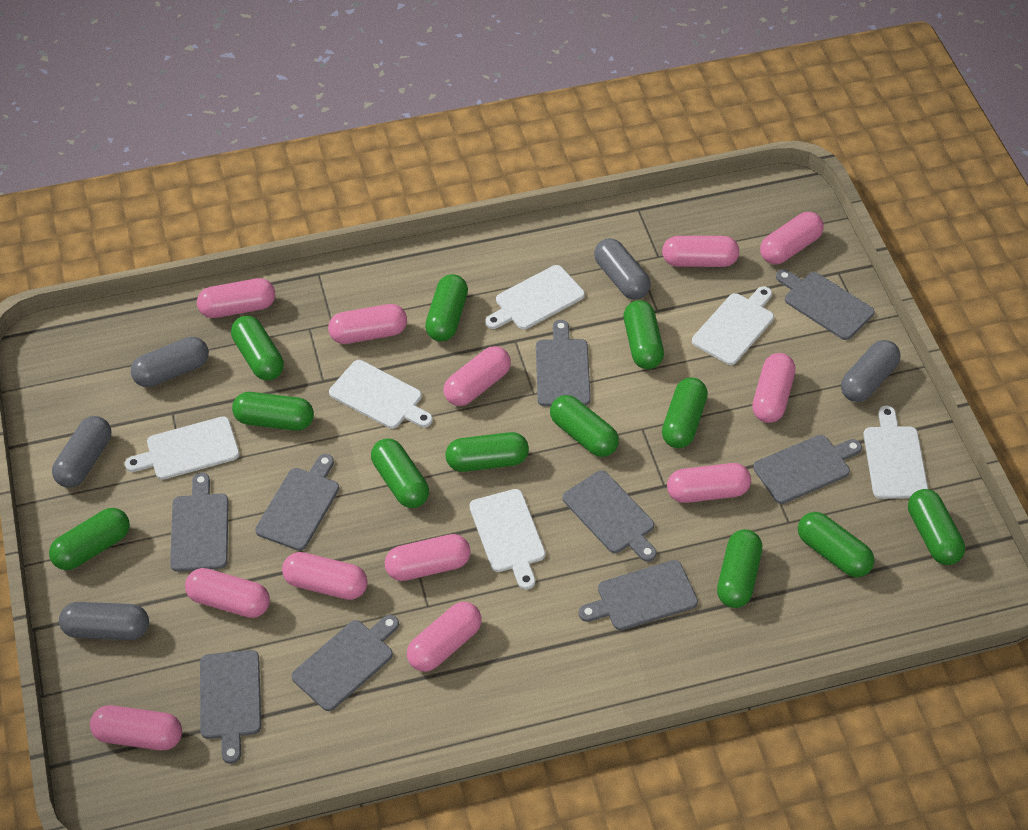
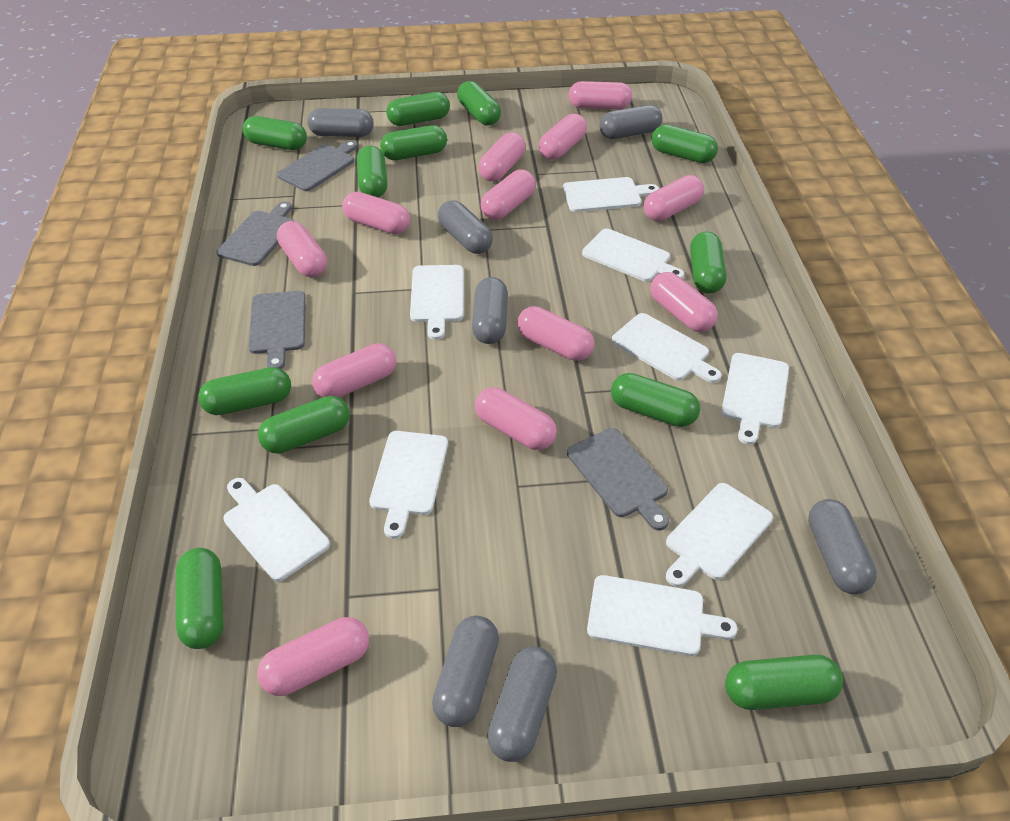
grey capsule: [52,416,111,488] [59,602,149,640] [131,337,209,387] [594,238,651,300] [841,340,901,402] = 5 -> [307,108,374,137] [432,616,499,727] [438,200,493,254] [472,277,508,344] [487,646,557,762] [599,105,662,139] [808,499,877,594] = 7
grey cutting board: [170,473,229,572] [200,650,261,764] [255,454,339,551] [291,615,399,711] [536,320,591,406] [563,471,657,562] [579,560,698,630] [753,435,862,504] [776,269,875,340] = 9 -> [216,201,294,266] [248,291,306,369] [277,140,358,191] [567,428,669,531] = 4
white cutting board: [125,416,239,480] [329,360,433,429] [469,489,545,590] [485,265,585,329] [692,286,774,365] [863,406,928,499] = 6 -> [223,478,330,582] [369,431,448,539] [410,265,464,340] [563,177,659,212] [582,229,684,282] [587,575,737,656] [612,313,721,383] [666,483,773,587] [721,353,789,445] = 9

